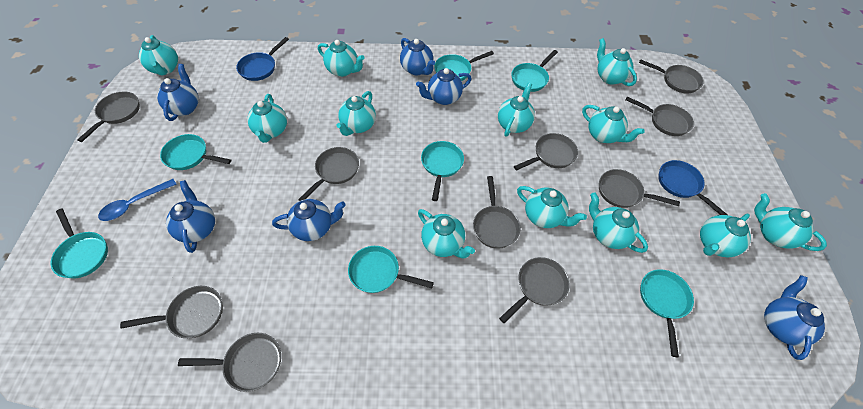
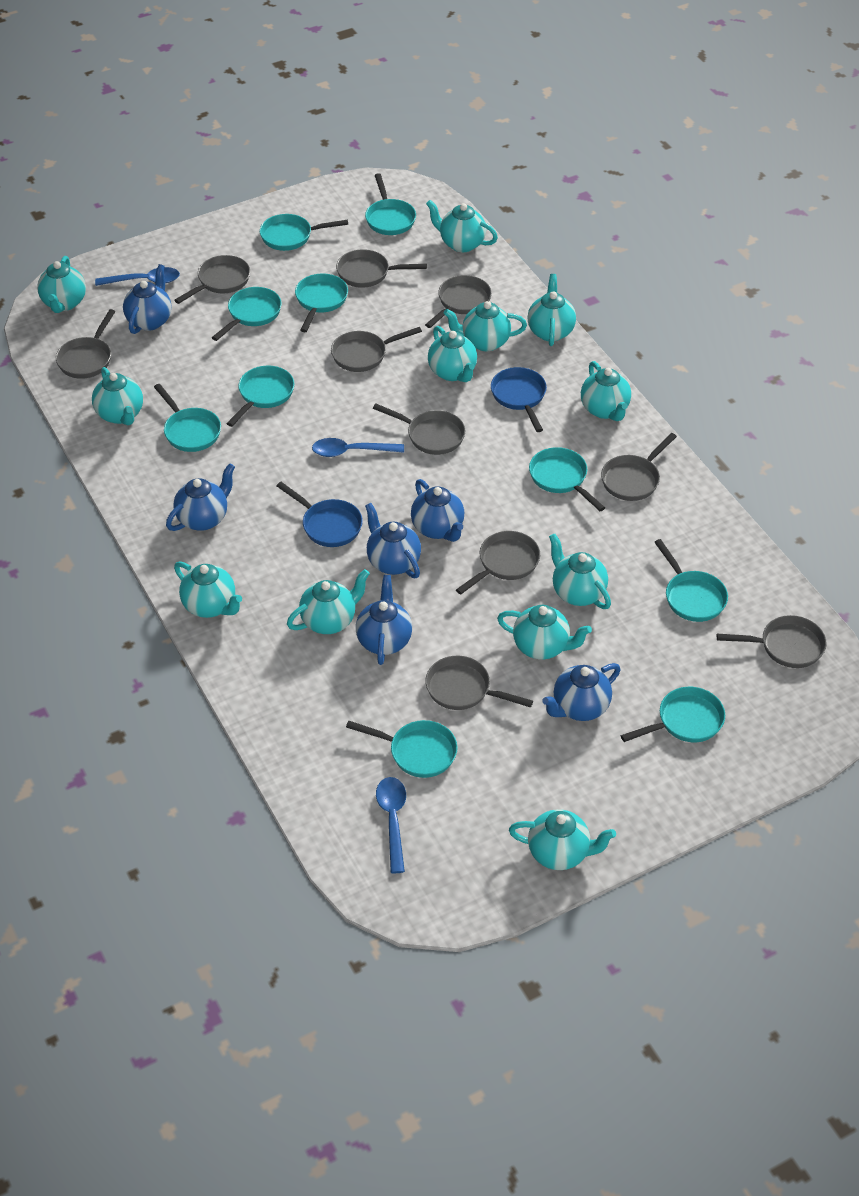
blue spoon: [98,179,177,221] = 1 -> [95,267,180,286] [312,438,404,457] [376,777,406,873] = 3
turquoise pan: [51,209,108,279] [160,134,232,170] [348,246,434,293] [421,141,464,201] [434,51,494,81] [512,50,558,92] [640,269,694,357] = 7 -> [154,384,221,452] [212,287,282,341] [226,366,294,427] [260,214,348,251] [295,273,348,332] [346,720,458,778] [365,173,416,235] [529,447,605,511] [621,687,725,742] [654,539,728,622] = 10

